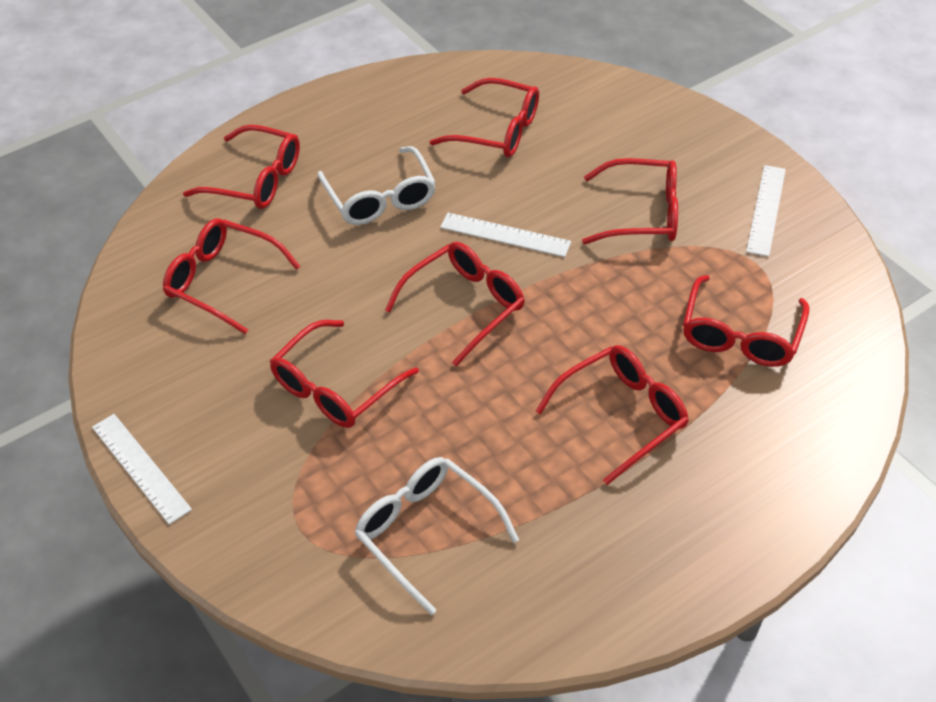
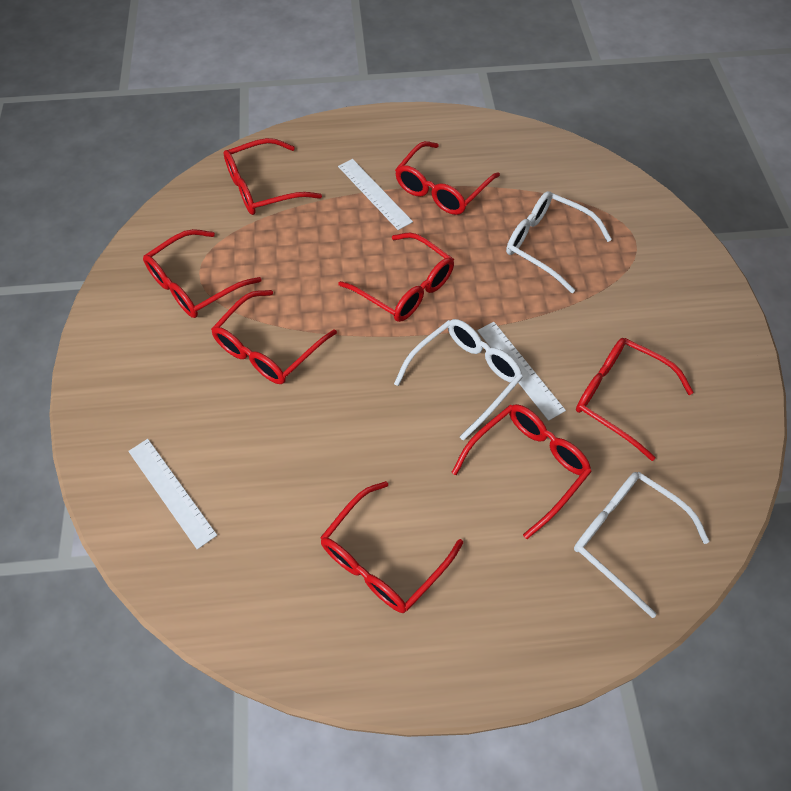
white glasses: [317,146,436,225] [355,457,519,615] = 2 -> [394,319,523,441] [506,191,612,293] [574,472,710,618] = 3

